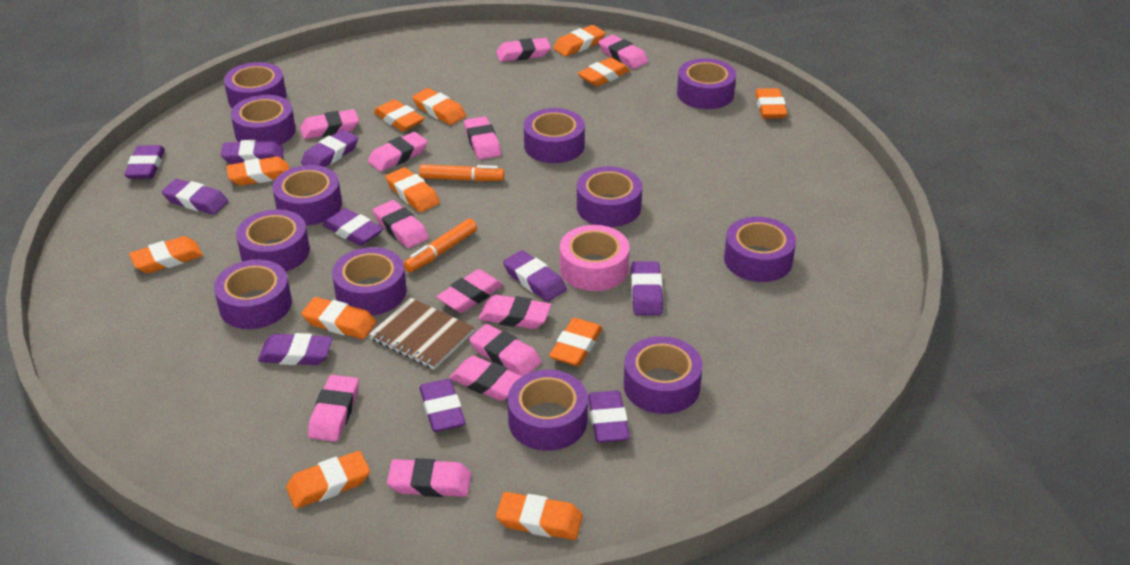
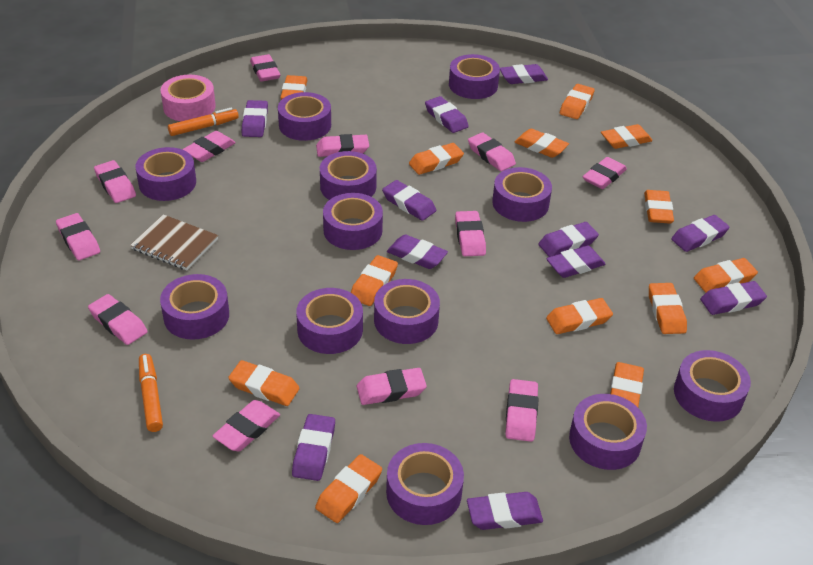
orange eraser: [129,236,203,273] [226,157,289,186] [286,451,370,509] [301,297,376,339] [373,99,424,132] [385,167,440,212] [412,88,466,125] [496,492,583,540] [549,318,602,366] [553,25,605,56] [577,57,630,87] [755,88,787,119] = 12 -> [228,360,300,406] [280,75,307,100] [315,454,382,523] [351,255,398,306] [409,143,464,175] [515,129,569,158] [546,298,613,334] [560,84,595,119] [601,124,652,149] [610,362,644,407] [644,190,674,224] [649,283,687,334] [694,258,758,293] = 13
purple eraser: [124,145,165,179] [162,179,228,215] [221,140,284,164] [258,333,333,365] [301,130,358,167] [323,208,383,246] [419,379,466,432] [503,250,567,302] [588,390,630,443] [631,262,663,315] = 10 -> [242,100,268,137] [292,414,335,481] [382,180,436,221] [387,235,448,269] [425,96,469,133] [467,492,543,530] [500,64,548,84] [538,222,599,257] [546,245,605,278] [671,215,730,252] [700,281,767,315] = 11

